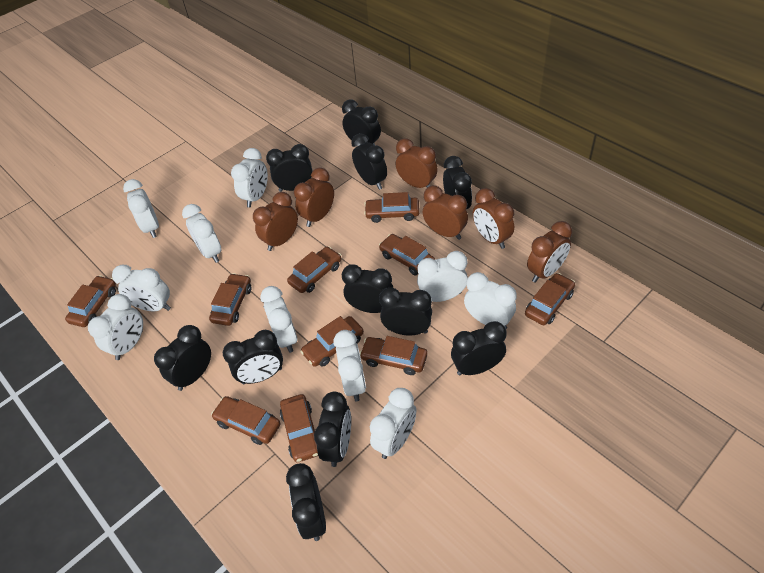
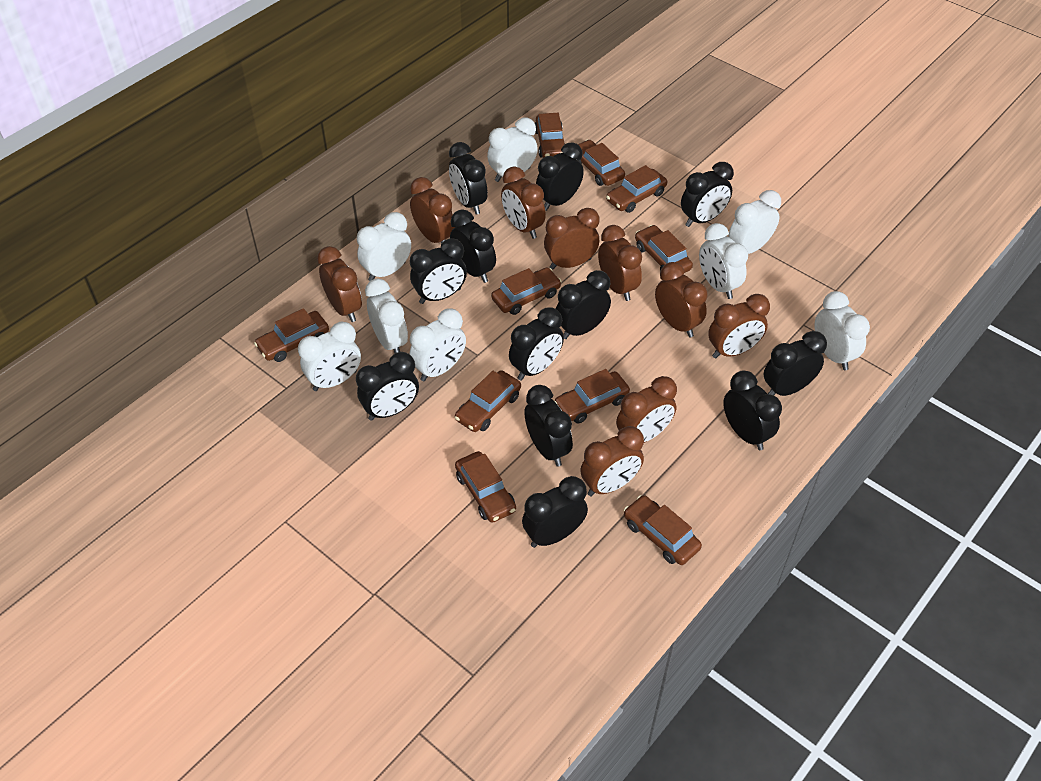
black clock: [154,325,211,391] [223,330,283,384] [266,144,312,192] [286,463,326,541] [314,392,351,467] [342,100,381,145] [342,264,393,313] [351,133,387,190] [379,287,432,336] [443,156,472,209] [451,321,507,375] = 11 -> [356,352,419,421] [410,238,467,304] [449,142,488,215] [450,209,496,283] [509,307,564,380] [522,476,588,548] [524,385,573,467] [536,142,584,211] [556,270,611,339] [681,162,734,227] [723,370,782,450] [764,331,827,396] = 12
brown clock: [253,192,298,251] [294,168,334,227] [396,138,438,188] [423,185,468,240] [473,188,514,249] [527,221,572,283] = 6 -> [317,246,362,322] [410,177,455,244] [501,166,546,239] [544,208,599,269] [580,426,644,496] [598,225,642,301] [616,376,677,443] [655,262,708,338] [708,294,770,359] = 9
white clock: [88,294,143,360] [112,265,171,312] [123,179,159,238] [182,204,222,263] [231,148,268,208] [260,286,297,353] [334,330,366,401] [370,388,416,459] [417,251,468,302] [464,272,517,329] = 10 -> [298,322,361,391] [357,212,411,281] [365,279,408,353] [410,308,466,381] [487,118,538,182] [699,223,748,299] [729,190,781,254] [814,291,870,370] = 8

